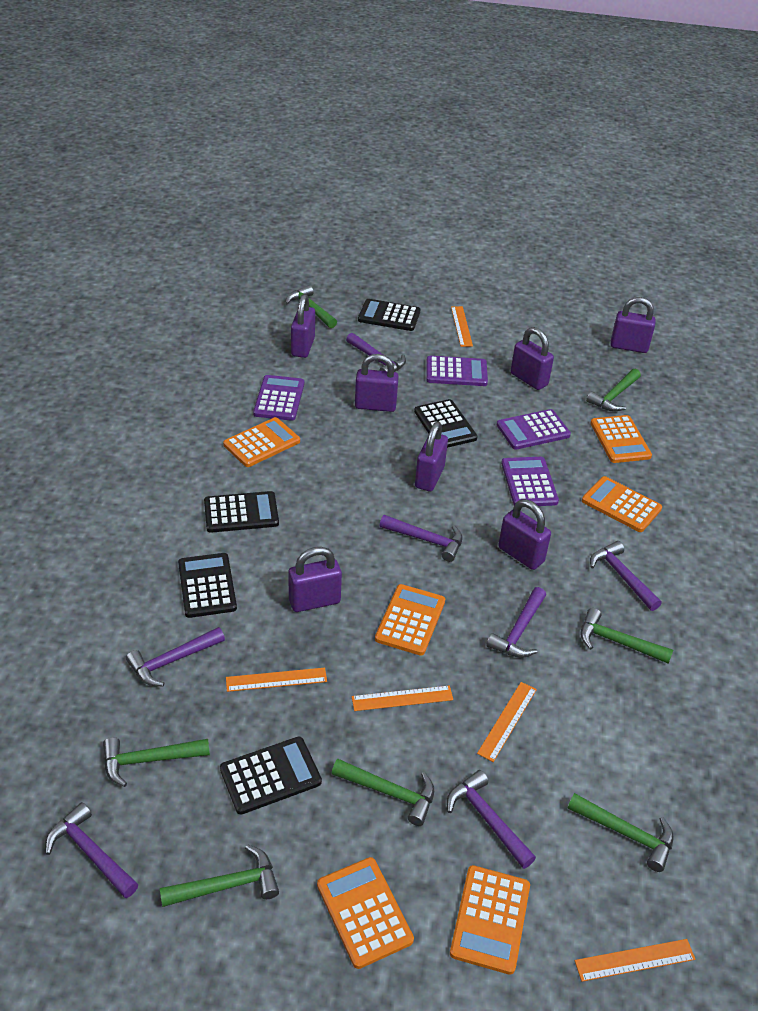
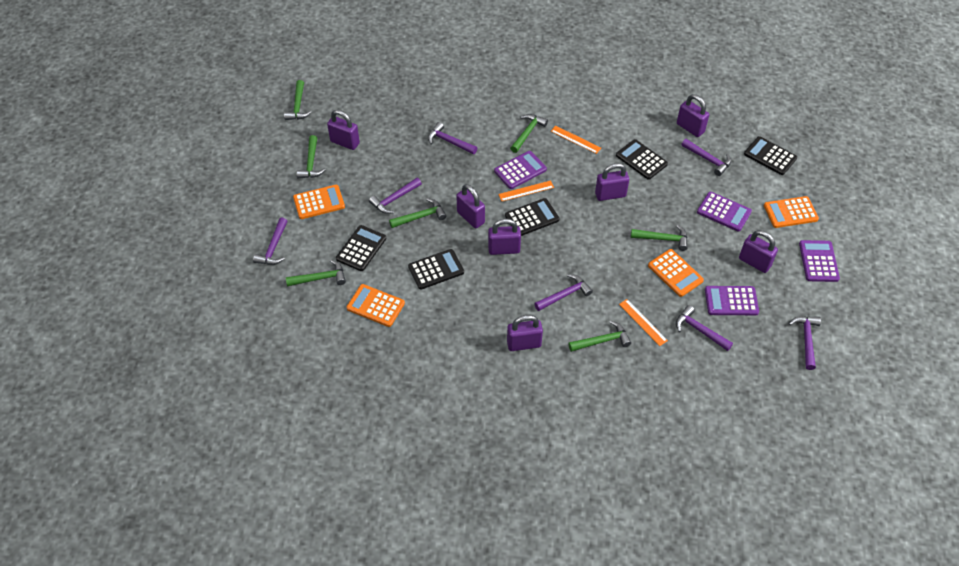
orange calculator: [223,417,300,467] [317,857,414,969] [375,584,445,655] [450,865,530,975] [582,476,662,532] [590,415,652,463] = 6 -> [293,185,345,219] [347,284,405,327] [648,249,704,297] [764,196,819,228] = 4
orange ruler: [226,668,327,692] [352,685,453,711] [451,306,473,347] [477,682,537,762] [575,939,695,982] = 5 -> [498,180,554,201] [551,126,601,154] [619,299,668,346] = 3

